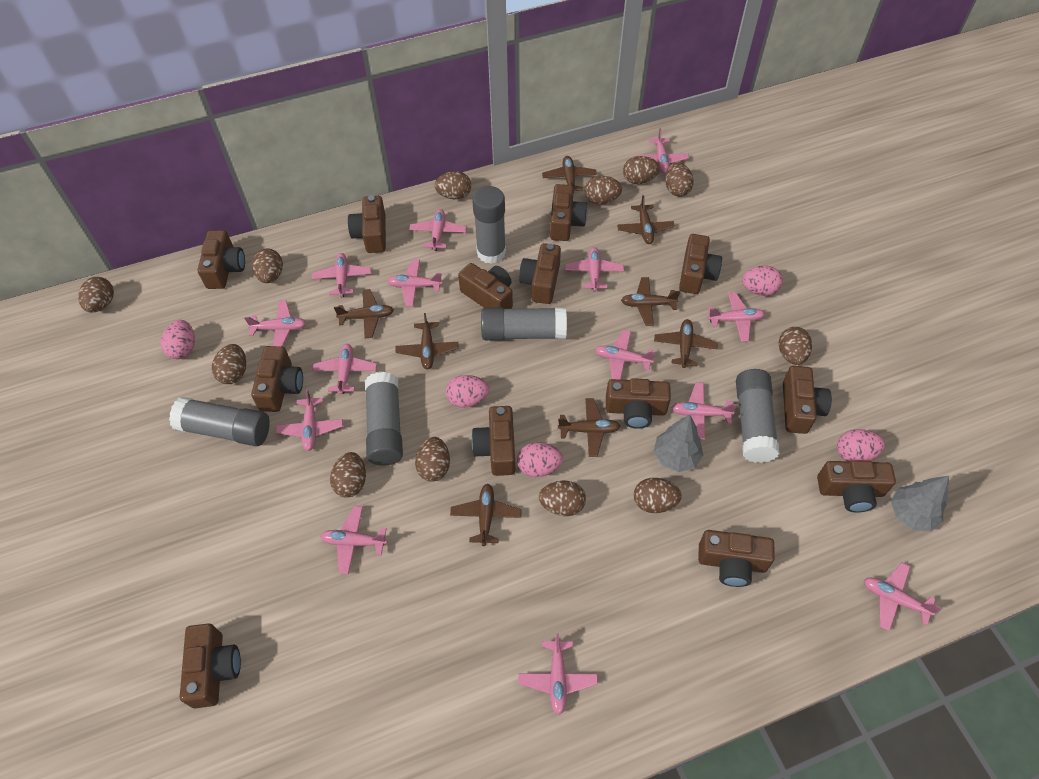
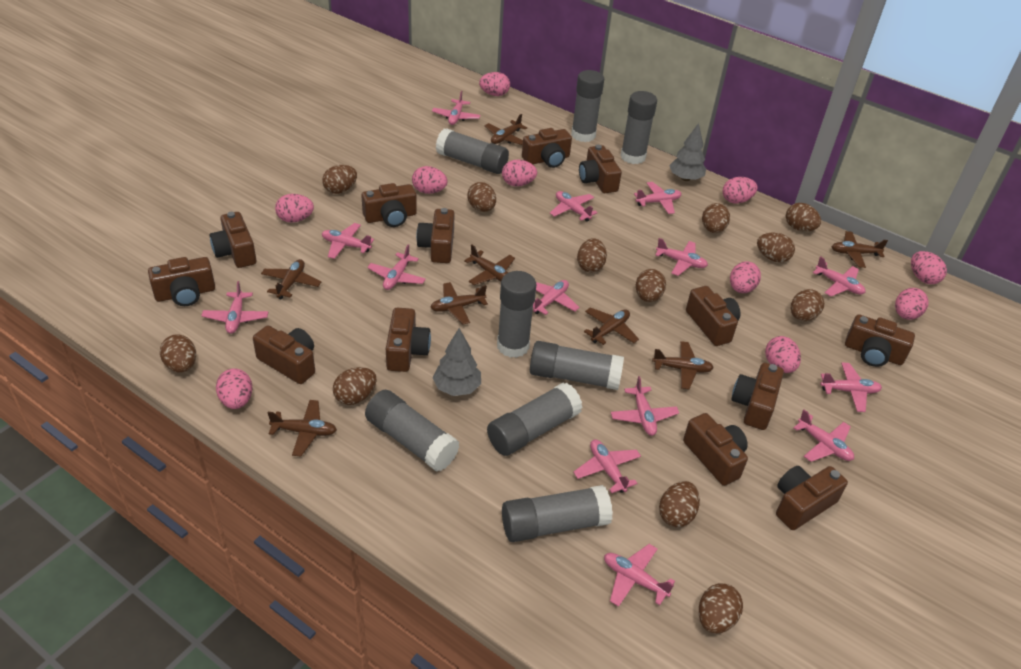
grey glue stick: [169,397,270,446] [365,372,403,466] [472,186,506,264] [481,307,567,340] [736,369,780,463] = 5 -> [365,390,460,472] [436,128,509,174] [487,383,583,456] [497,271,536,358] [502,485,613,542] [530,341,624,390] [571,70,604,142] [620,91,657,164] = 8
pink egg: [161,320,195,359] [446,375,489,408] [517,442,563,477] [742,266,783,296] [837,429,885,461] = 5 -> [216,368,253,409] [275,194,314,223] [412,166,448,194] [479,72,510,96] [502,160,537,186] [723,177,758,204] [730,261,761,293] [765,336,801,373] [895,288,929,320] [911,251,947,284] = 10

